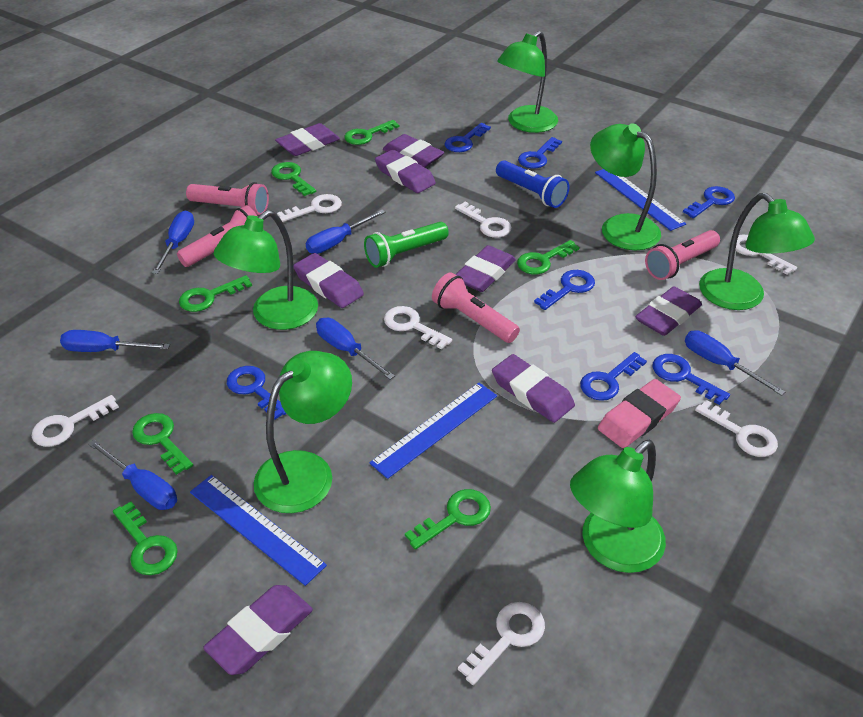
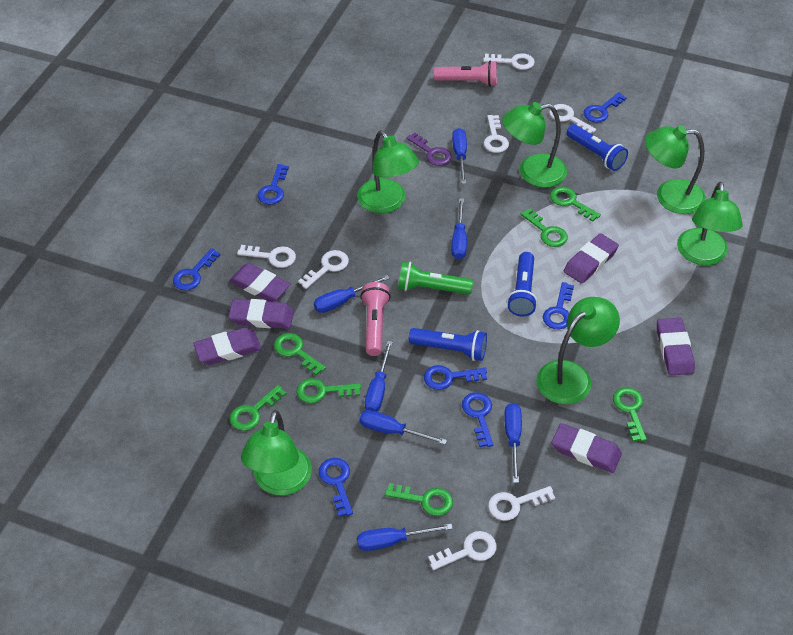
blue flashlight: [496,160,569,208] = 1 -> [409,328,487,361] [507,252,537,317] [567,124,628,171] = 3
blue ruler: [190,475,327,586] [369,383,497,479] [595,169,686,231] = 3 -> none = 0
blue screwdriver: [60,330,170,352] [88,440,177,510] [152,211,194,274] [306,210,385,254] [316,318,395,380] [685,330,785,396] = 6 -> [314,275,390,313] [357,524,453,551] [359,410,447,445] [365,341,393,412] [452,128,467,184] [452,198,467,259] [504,403,522,483] = 7
pink eraser: [598,379,681,448] = 1 -> none = 0
pink flashlight: [177,205,257,267] [186,182,269,215] [432,272,520,343] [645,230,720,280] = 4 -> [360,282,391,356] [434,61,497,87] = 2
purple eraser: [203,585,313,675] [275,123,340,156] [293,253,364,308] [375,149,436,193] [383,134,444,167] [455,245,516,292] [492,354,575,423] [635,286,702,336] = 8 -> [193,328,261,365] [228,299,294,329] [229,263,290,302] [552,423,622,473] [564,233,619,284] [657,318,695,375] = 6
purple key: none = 0 -> [406,133,452,166] = 1

